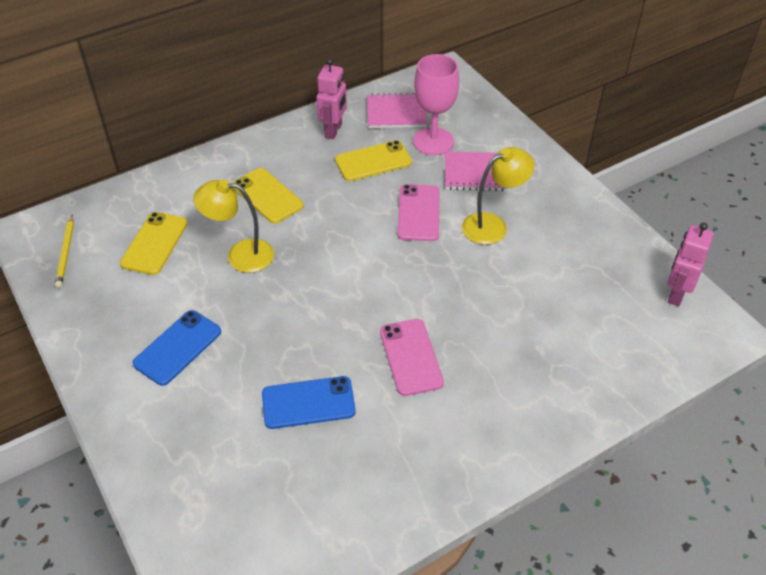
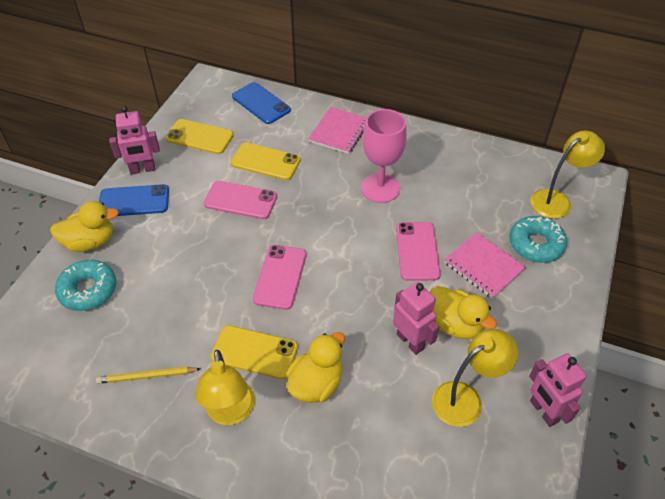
pink phone: [380,319,444,396] [398,184,440,241] = 2 -> [204,181,277,219] [253,245,306,310] [396,222,441,281] = 3
pink robot: [316,59,347,139] [667,223,714,306] = 2 -> [109,106,160,175] [393,282,439,355] [529,353,587,427] = 3
turquoise donut: none = 0 -> [55,260,116,311] [509,216,567,263] = 2
yellow duck: none = 0 -> [50,201,119,252] [286,332,345,403] [430,286,497,339] = 3
yellow lamp: [193,179,274,273] [462,147,535,245] = 2 -> [195,350,255,425] [432,329,518,427] [530,131,605,219] = 3

